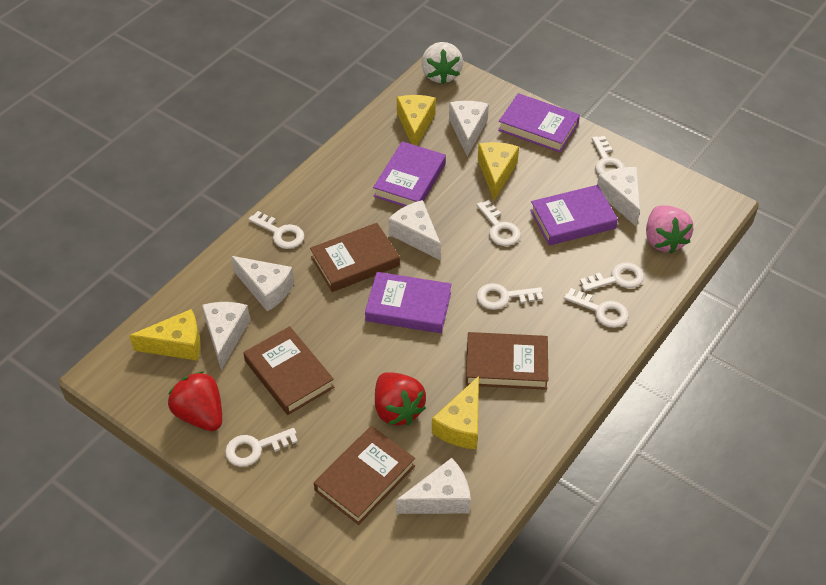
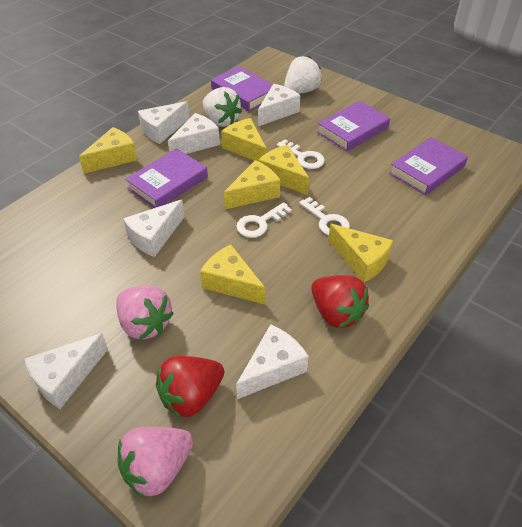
brown book: [243,326,335,415] [310,223,400,292] [314,426,415,525] [466,332,548,390] = 4 -> none = 0
pink strawberry: [646,205,693,253] = 1 -> [116,285,174,340] [117,427,193,499] = 2
white key: [225,428,298,467] [248,211,304,249] [476,200,521,246] [477,283,543,310] [564,288,629,328] [580,262,644,292] [592,136,625,175] = 7 -> [236,202,292,238] [276,139,325,169] [299,197,350,236] = 3
white strawberry: [421,42,463,84] = 1 -> [203,87,242,127] [284,56,322,94] = 2
yellow cheese: [129,309,201,361] [397,95,436,146] [432,376,479,449] [478,142,519,200] = 4 -> [79,127,137,174] [200,244,266,305] [221,118,267,161] [224,160,280,209] [258,145,309,195] [328,224,393,282] = 6

